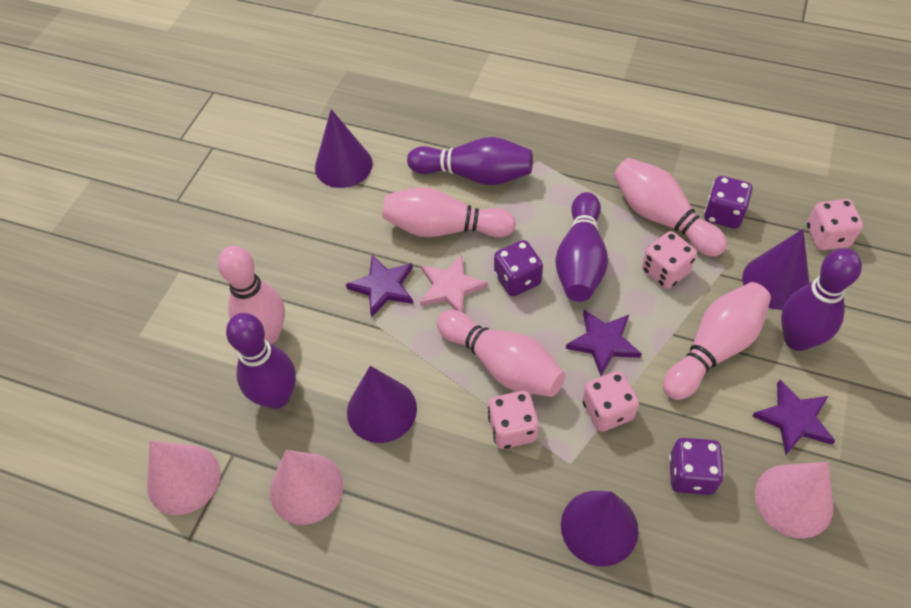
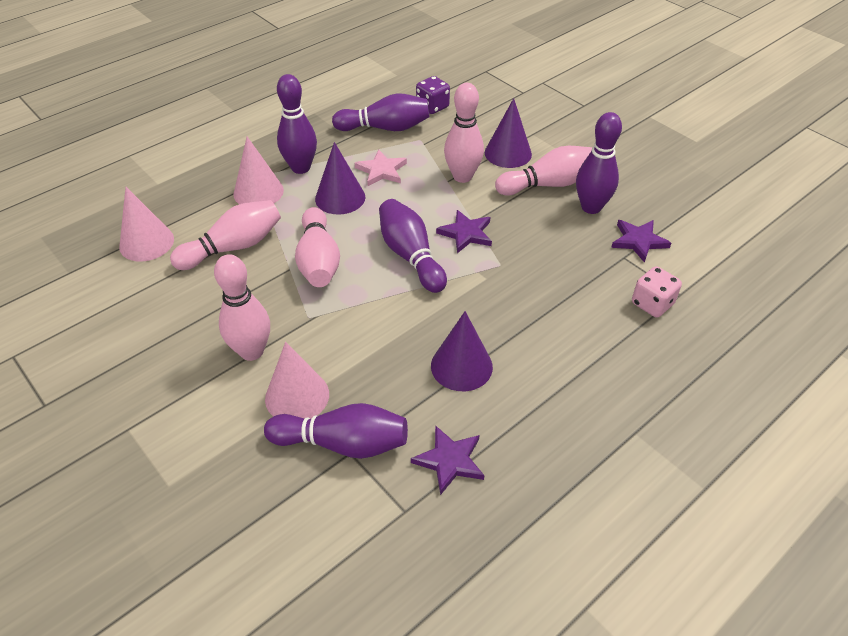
pink dice: [488,391,539,449] [582,371,639,432] [642,231,697,289] [807,199,863,250] = 4 -> [632,266,682,317] = 1
purple bowling pin: [226,313,296,409] [407,137,533,185] [555,192,608,302] [781,248,862,351] = 4 -> [264,403,408,459] [277,74,317,174] [332,93,430,131] [379,199,447,293] [576,112,622,214] = 5
purple cone: [315,109,373,188] [347,366,417,443] [561,491,638,566] [742,229,809,310] = 4 -> [315,142,366,215] [431,311,493,391] [485,98,532,168] = 3
purple dice: [494,240,543,296] [669,438,724,495] [704,176,753,229] = 3 -> [416,76,450,114] = 1

